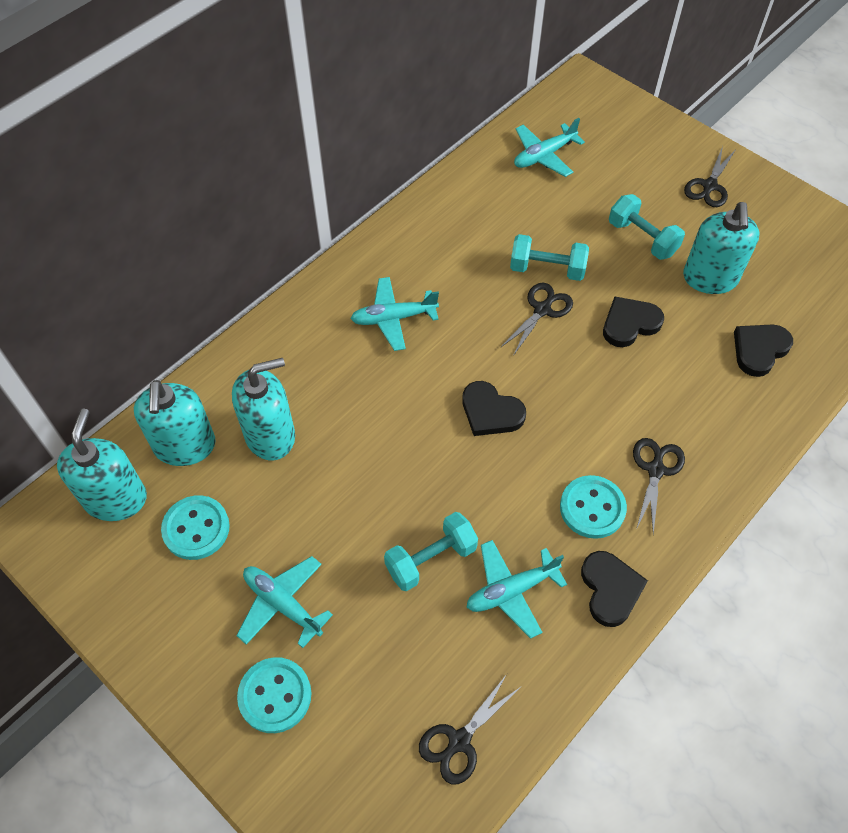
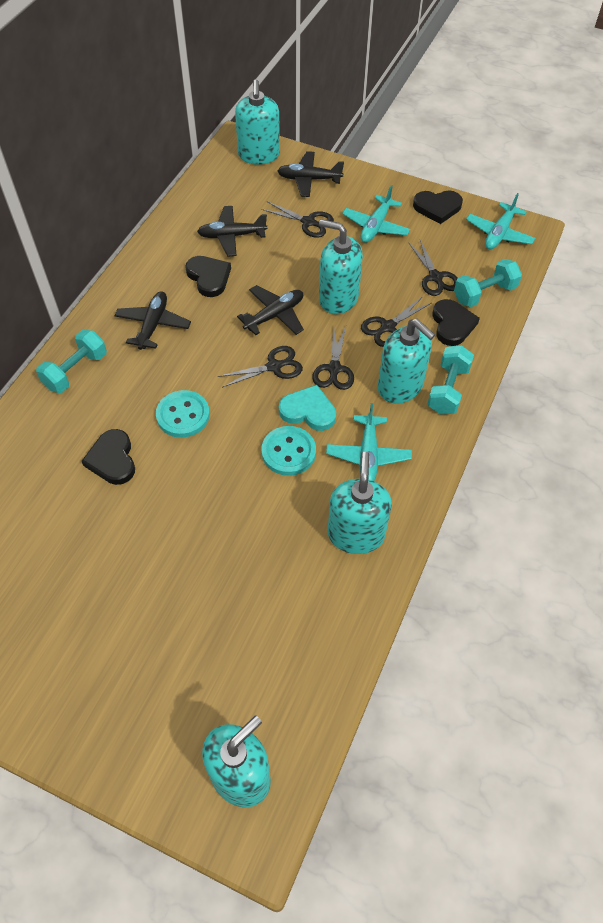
black plane: none = 0 -> [114,291,191,350] [197,206,267,257] [237,285,304,335] [277,151,344,197] = 4
black scissors: [419,674,522,785] [500,283,573,356] [633,438,685,535] [684,146,735,207] = 4 -> [218,346,303,388] [261,201,334,238] [312,325,354,390] [361,296,431,347] [409,240,457,296] = 5
turquoise button: [161,495,230,560] [237,657,311,733] [560,475,627,539] = 3 -> [156,390,210,438] [261,426,316,476] = 2
turquoise heart: none = 0 -> [279,385,336,431] = 1
turquoise plane: [236,556,333,648] [350,277,439,351] [466,540,567,639] [514,118,585,177] = 4 -> [326,403,412,481] [342,185,410,243] [466,193,535,249] = 3
turquoise soap dispenser: [57,408,147,521] [134,380,216,466] [232,358,295,460] [683,202,759,294] = 4 -> [202,715,271,807] [235,80,280,165] [319,219,363,314] [328,452,392,554] [378,319,435,404] = 5

